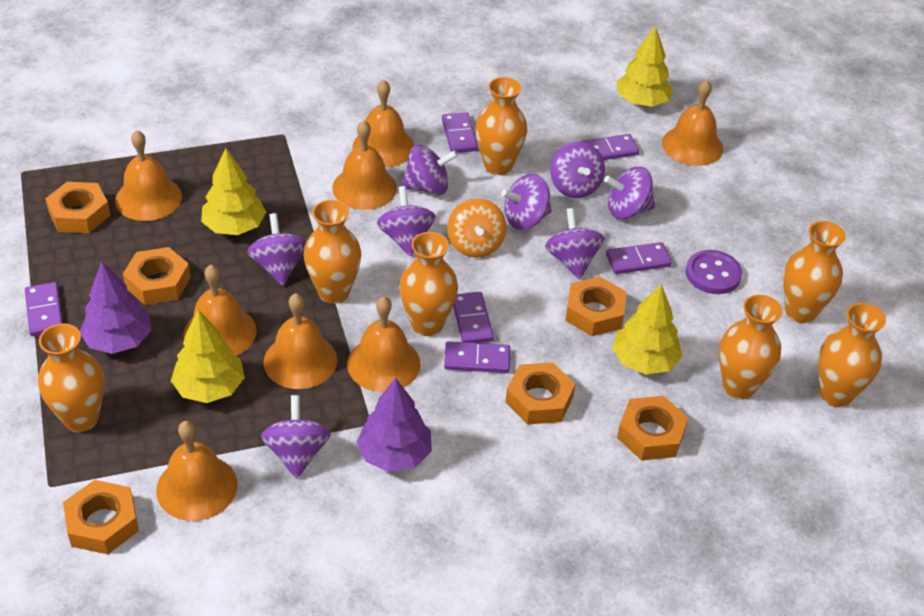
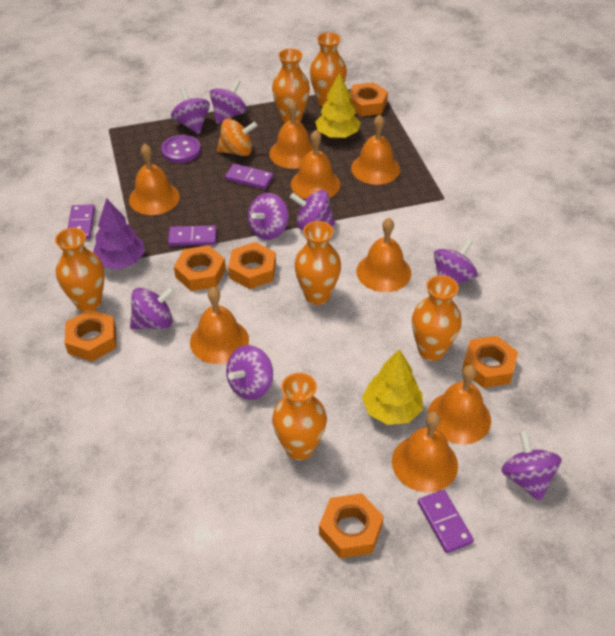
orange vase: [38,323,104,432] [303,200,361,304] [399,232,458,336] [476,77,527,175] [719,295,782,399] [783,221,846,323] [818,303,886,407] = 7 -> [55,228,105,312] [272,48,310,123] [272,373,327,460] [294,221,341,305] [310,32,347,107] [412,275,462,361] = 6
purple domino: [25,282,63,336] [442,112,478,153] [444,341,510,373] [453,292,494,343] [580,134,639,160] [606,242,672,274] = 6 -> [68,204,95,239] [168,226,217,246] [225,164,273,189] [418,489,474,553] = 4
purple tree: [80,262,152,354] [357,378,432,472] = 2 -> [93,198,145,270] = 1
yellow tree: [171,310,245,403] [201,148,266,235] [612,284,682,375] [617,26,674,107] = 4 -> [315,72,361,138] [362,349,423,425] = 2

